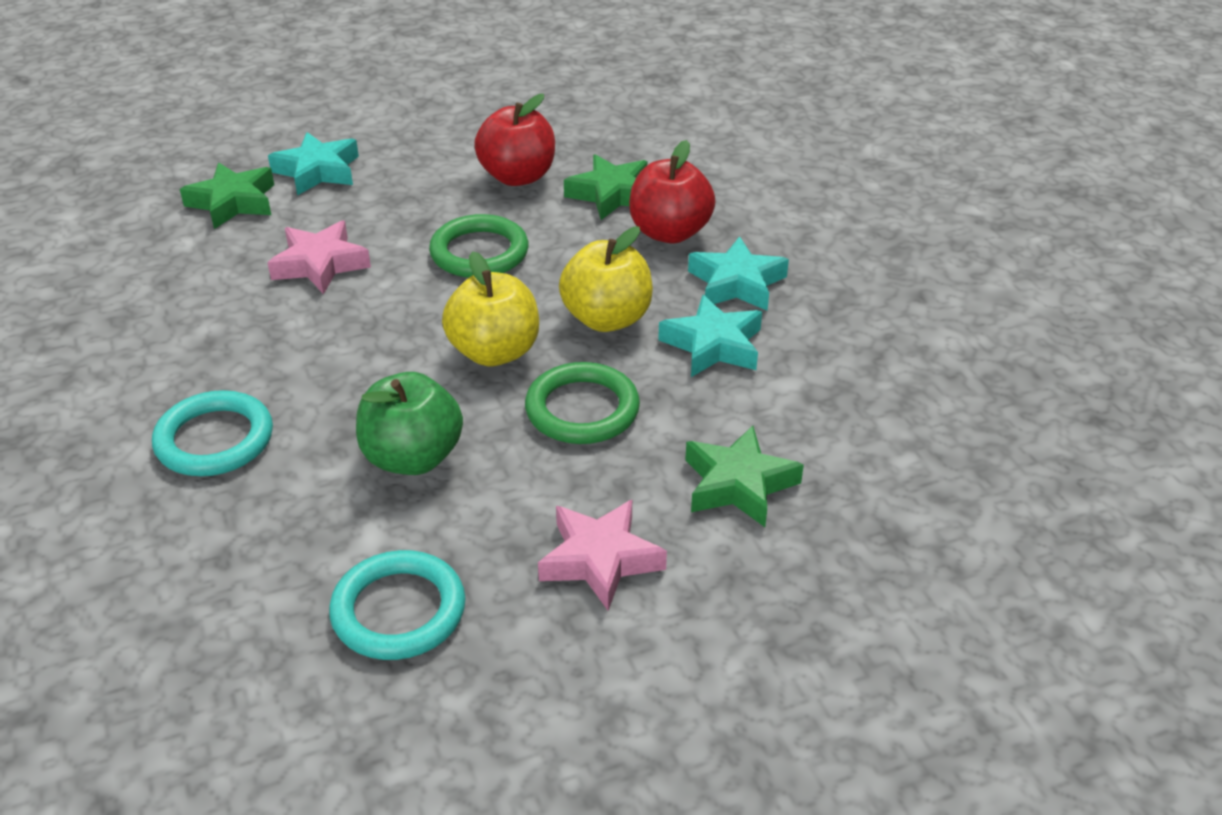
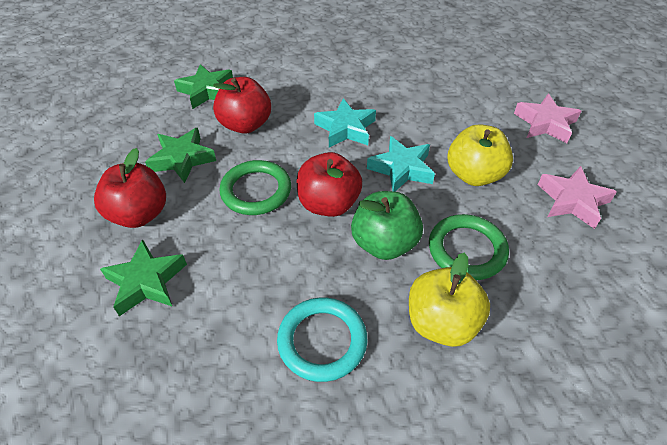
red apple: [474,94,555,186] [629,140,716,243] = 2 -> [94,148,166,228] [213,77,271,134] [297,152,362,217] = 3
turquoise ring: [152,390,273,476] [329,550,466,660] = 2 -> [277,298,367,382] = 1
turquoise star: [268,132,359,196] [658,295,762,377] [688,236,789,311] = 3 -> [314,98,376,147] [367,136,435,192] = 2

